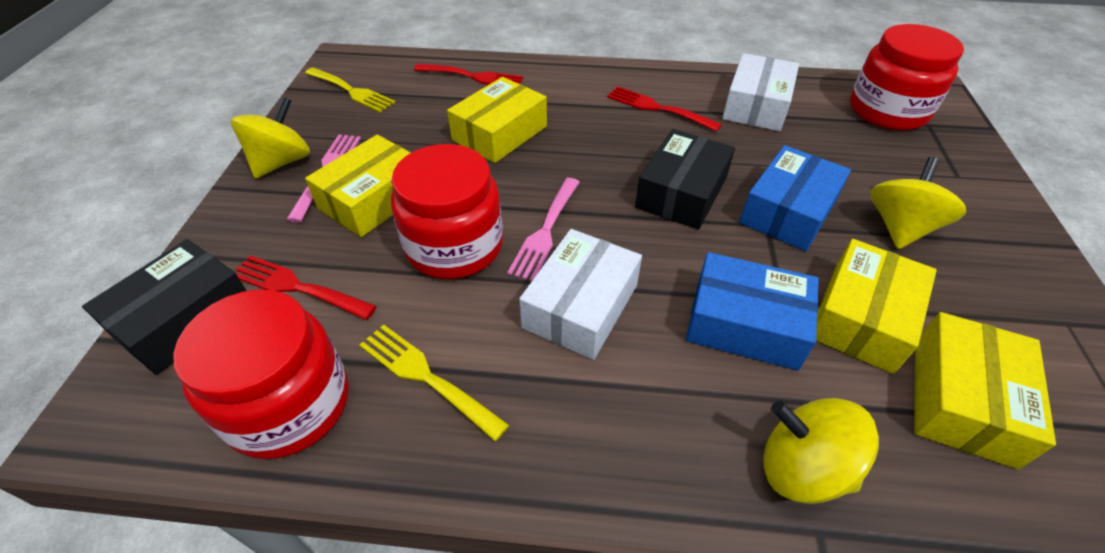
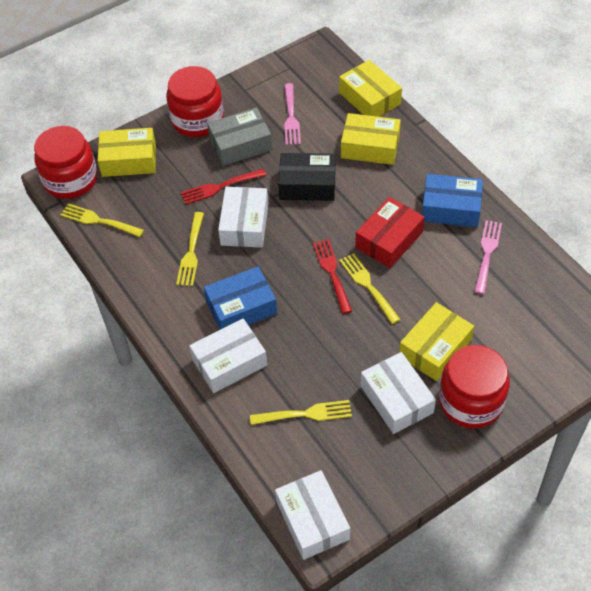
black box: [82,239,247,375] [635,129,735,229] = 2 -> [278,153,336,201] = 1
grey box: none = 0 -> [207,108,272,166] = 1
red box: none = 0 -> [355,197,425,268] = 1
red fork: [236,255,377,320] [414,64,523,85] [607,86,722,132] = 3 -> [181,169,266,205] [313,239,352,314] = 2
white box: [519,229,642,360] [722,53,799,131] = 2 -> [189,318,267,393] [218,187,268,248] [275,470,350,560] [361,352,436,434] = 4
yellow fork: [305,67,396,112] [359,325,510,441] = 2 -> [61,204,144,237] [176,212,204,286] [250,400,352,425] [339,253,401,324] = 4
yellow spinning top: [231,97,310,179] [763,398,879,504] [871,157,966,249] = 3 -> none = 0

